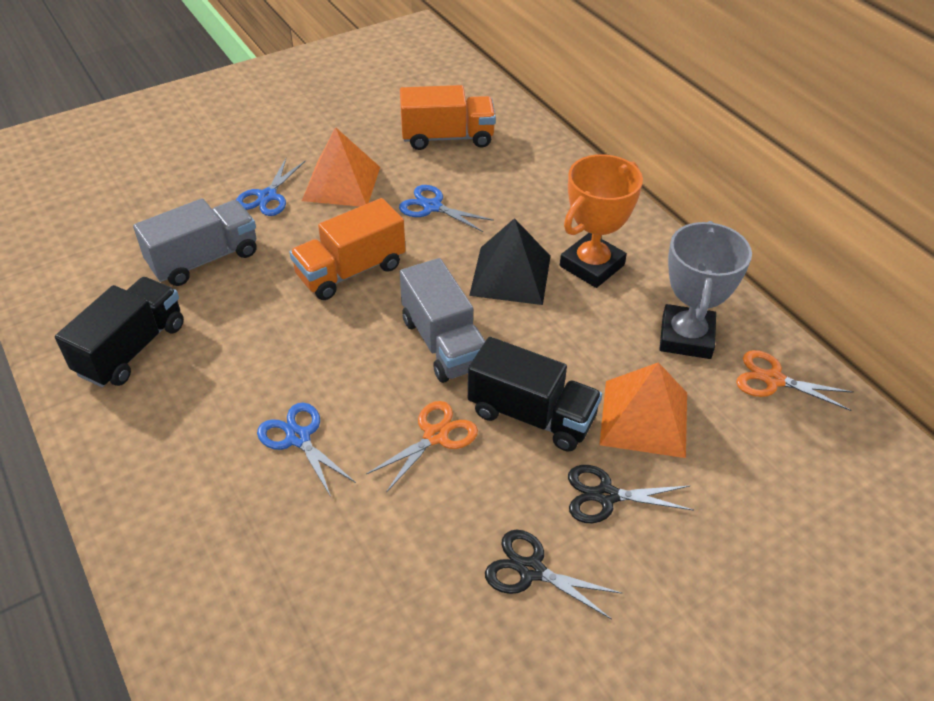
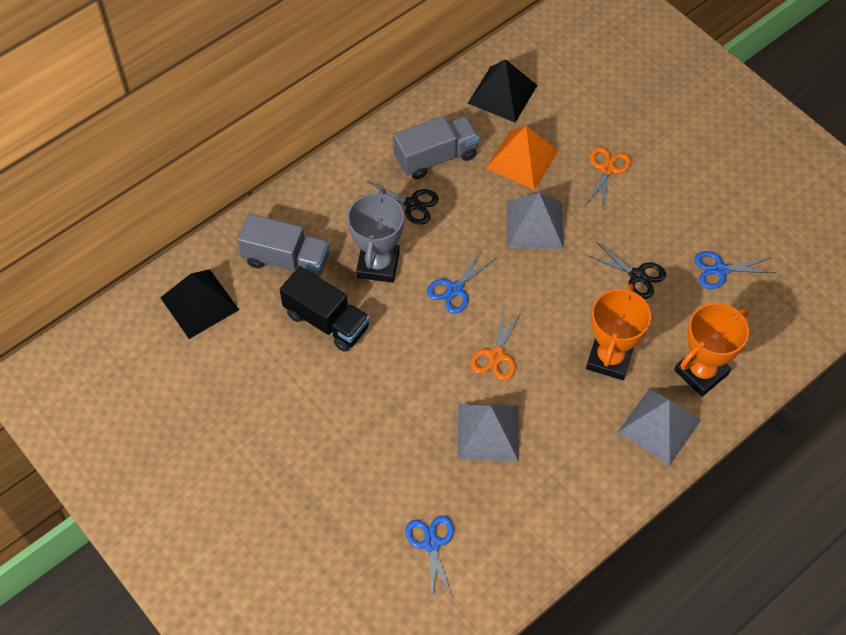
black pyramid: [469,218,551,305] = 1 -> [160,269,239,339] [467,59,537,122] = 2
black truck: [55,277,184,387] [468,337,602,451] = 2 -> [280,266,370,352] = 1
grey pyramid: none = 0 -> [457,404,519,461] [507,193,564,249] [618,388,701,466] = 3
orange pyramid: [302,127,380,207] [600,362,687,458] = 2 -> [486,126,558,190] = 1
orange trophy: [560,154,643,288] = 1 -> [586,284,651,380] [674,303,749,396] = 2
orange truck: [290,198,405,300] [400,85,496,150] = 2 -> none = 0

